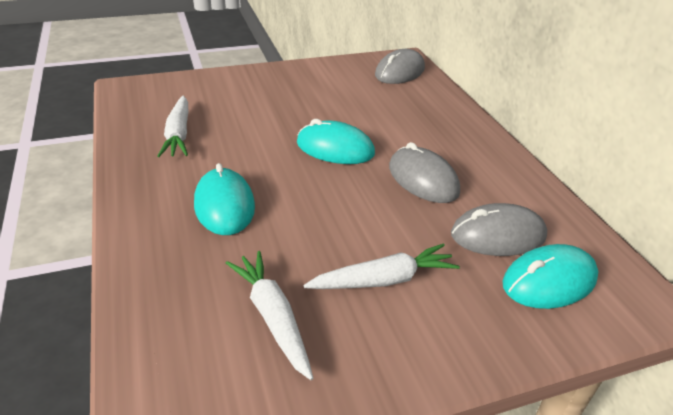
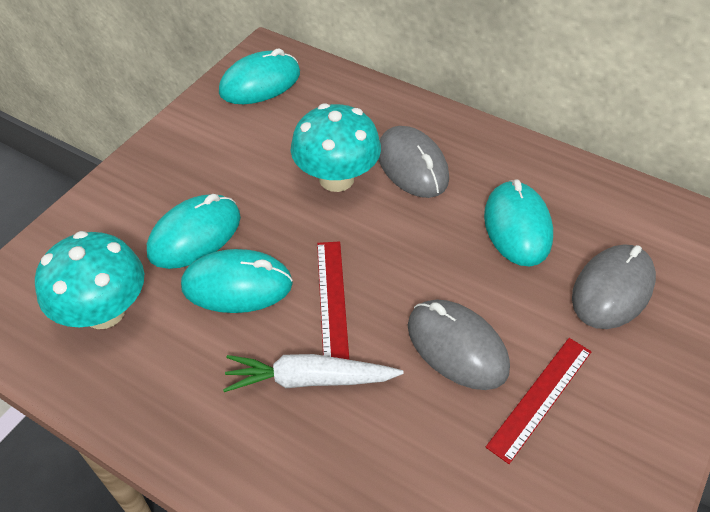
red ruler: none = 0 -> [317,241,349,360] [486,338,592,464] = 2
turquoise mouse: [194,163,255,235] [297,119,375,164] [502,244,599,309] = 3 -> [147,194,241,269] [181,249,293,313] [219,48,300,104] [484,179,553,266] = 4
turquoise mushroom: none = 0 -> [35,231,144,329] [291,103,381,192] = 2
white carrot: [158,96,188,157] [226,251,313,380] [304,244,460,289] = 3 -> [223,354,404,392] = 1

